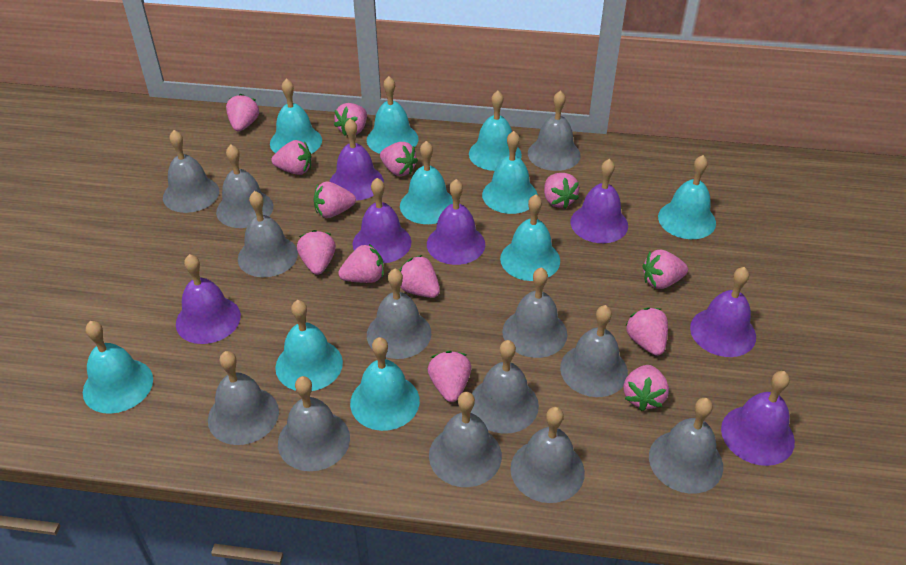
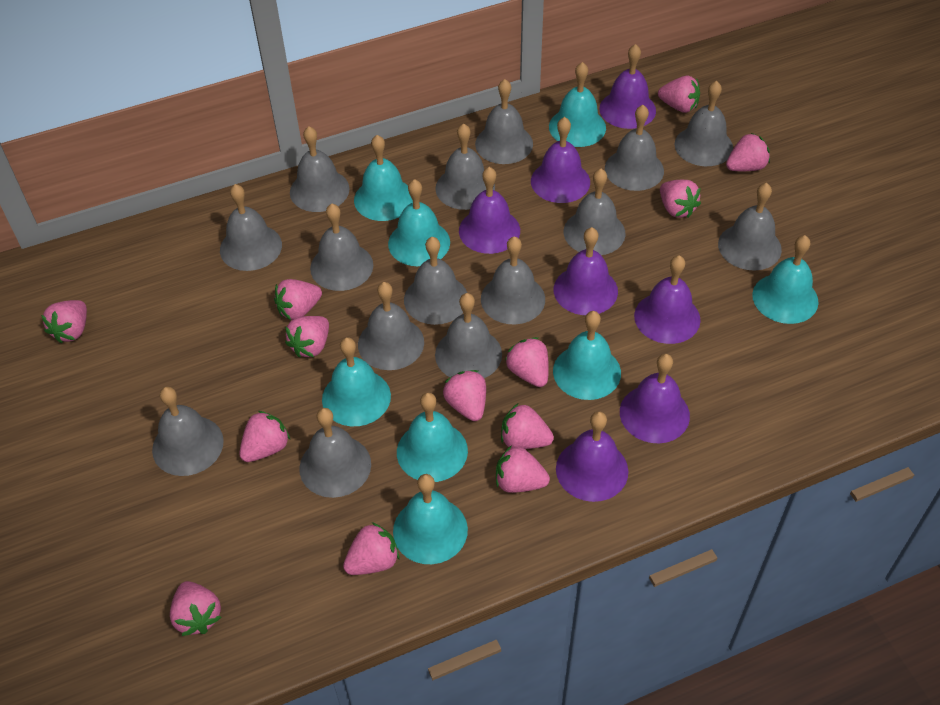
grey bell: [163,130,219,213] [208,351,279,445] [216,145,273,228] [238,191,298,277] [278,376,350,471] [367,269,431,359] [429,392,502,487] [471,340,539,434] [502,268,567,358] [510,407,585,503] [528,90,581,171] [560,305,628,397] [649,398,723,494] = 13 -> [152,387,224,476] [220,184,282,271] [290,126,350,212] [299,408,371,498] [310,204,373,291] [358,282,424,370] [404,237,467,325] [435,123,495,210] [435,293,502,378] [475,79,533,164] [481,236,545,324] [564,169,626,255] [605,105,664,191] [674,81,733,166] [718,183,782,271] = 15
turquoise bell: [83,321,153,414] [270,78,322,154] [275,300,343,391] [350,337,420,431] [367,76,418,154] [400,141,453,224] [469,91,522,171] [482,131,538,214] [500,194,560,281] [658,155,716,239] = 10 -> [322,337,391,426] [354,135,413,221] [388,179,450,266] [393,474,468,564] [397,392,468,482] [549,62,606,147] [553,311,621,400] [752,235,819,324] = 8

